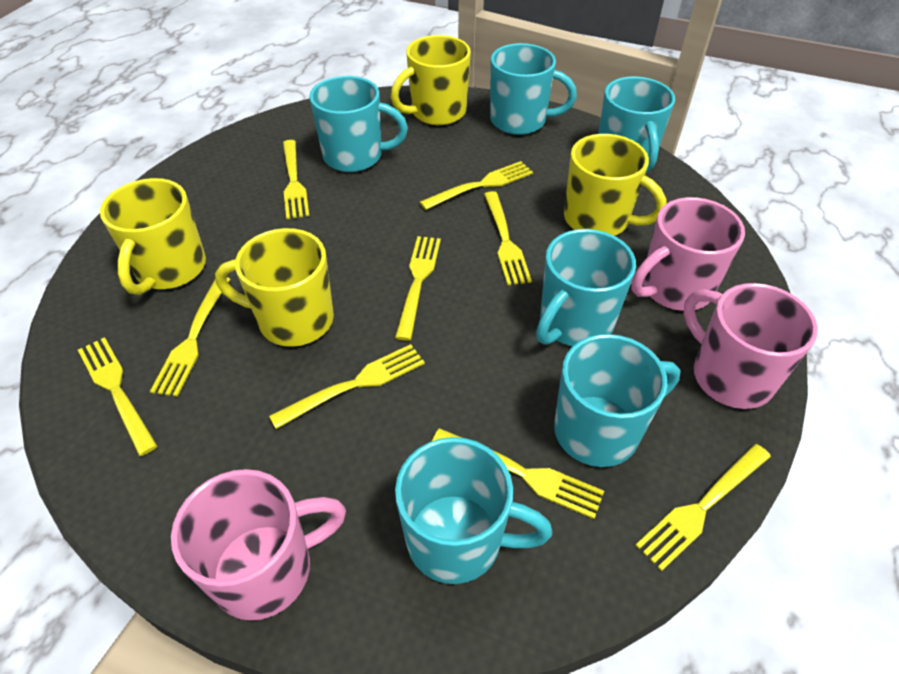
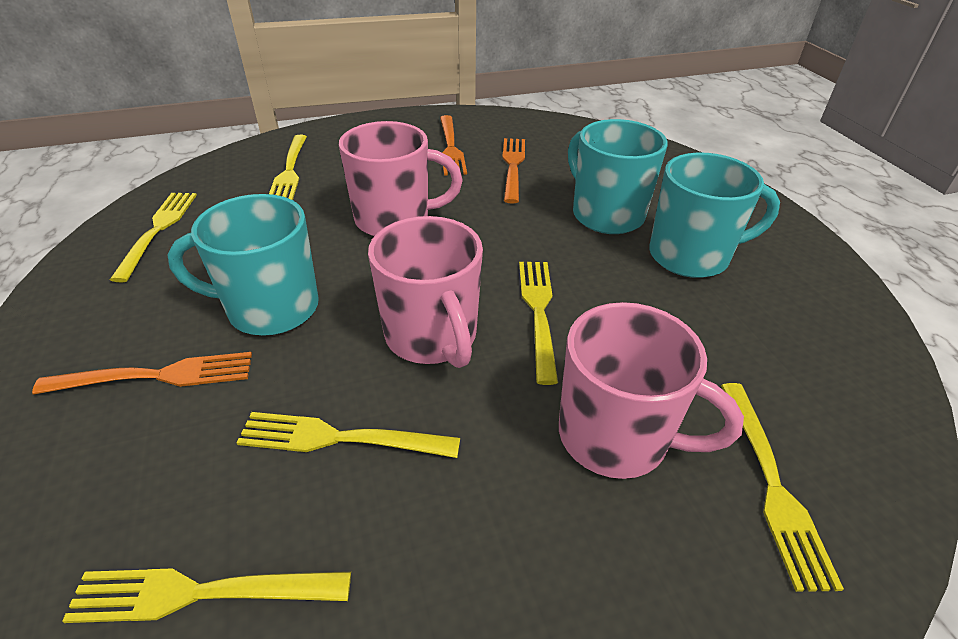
orange fork: none = 0 -> [32,352,252,394] [440,115,467,176] [502,138,525,204] = 3
turquoise mug: [309,76,408,172] [395,437,552,584] [490,43,577,135] [536,229,636,346] [554,334,680,467] [598,76,675,172] = 6 -> [167,194,319,336] [568,119,668,234] [649,152,780,278] = 3
yellow fork: [78,337,157,456] [150,277,230,397] [269,344,425,429] [283,140,309,219] [395,236,441,341] [420,161,533,210] [432,428,604,519] [484,191,532,285] [635,444,771,571] = 9 -> [62,568,351,623] [110,193,197,282] [236,412,460,458] [269,135,307,200] [519,262,558,385] [721,383,844,592] = 6
yellow mug: [100,178,206,295] [215,228,334,347] [391,35,471,125] [564,134,667,236] = 4 -> none = 0

